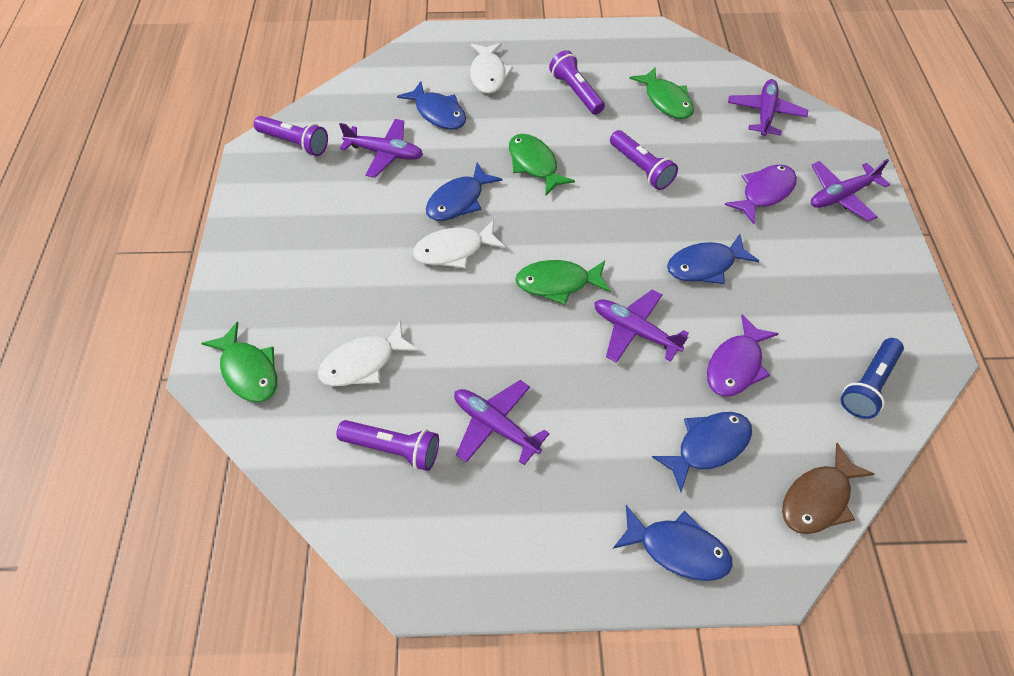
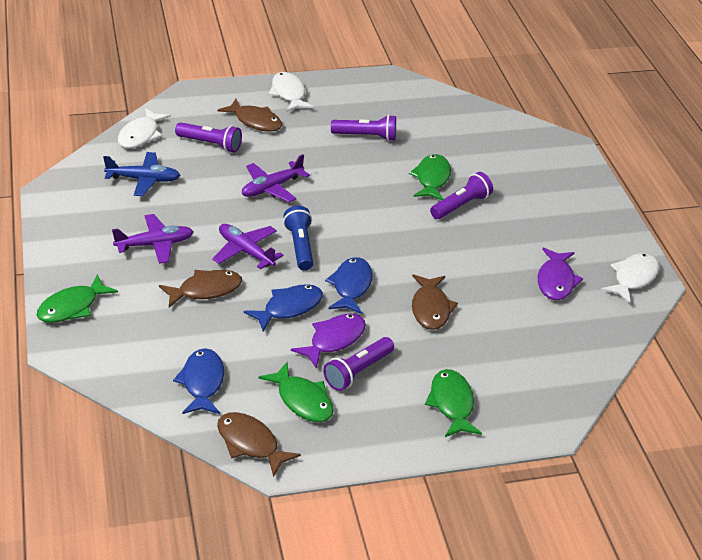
blue fish: [397,81,466,130] [426,163,503,221] [613,505,733,581] [652,412,752,492] [667,234,759,284] = 5 -> [173,348,224,414] [243,284,323,332] [325,257,373,314] = 3
blue plane: none = 0 -> [103,152,180,196] = 1
brown fish: [782,443,875,534] = 1 -> [159,270,242,308] [217,412,301,477] [218,98,282,132] [412,274,458,330] = 4
purple plane: [339,119,423,178] [454,380,550,465] [594,289,689,363] [728,79,808,136] [811,159,890,222] = 5 -> [112,214,194,264] [212,224,284,269] [242,154,310,202] = 3

